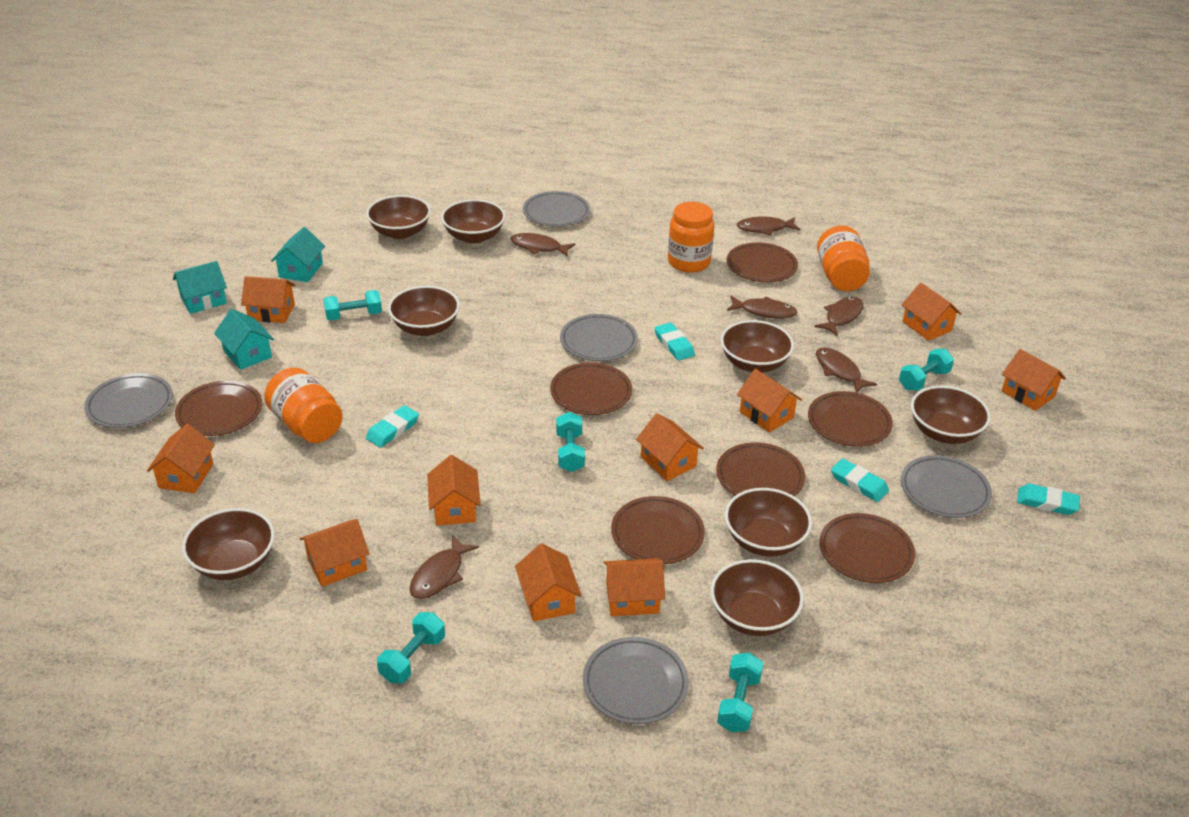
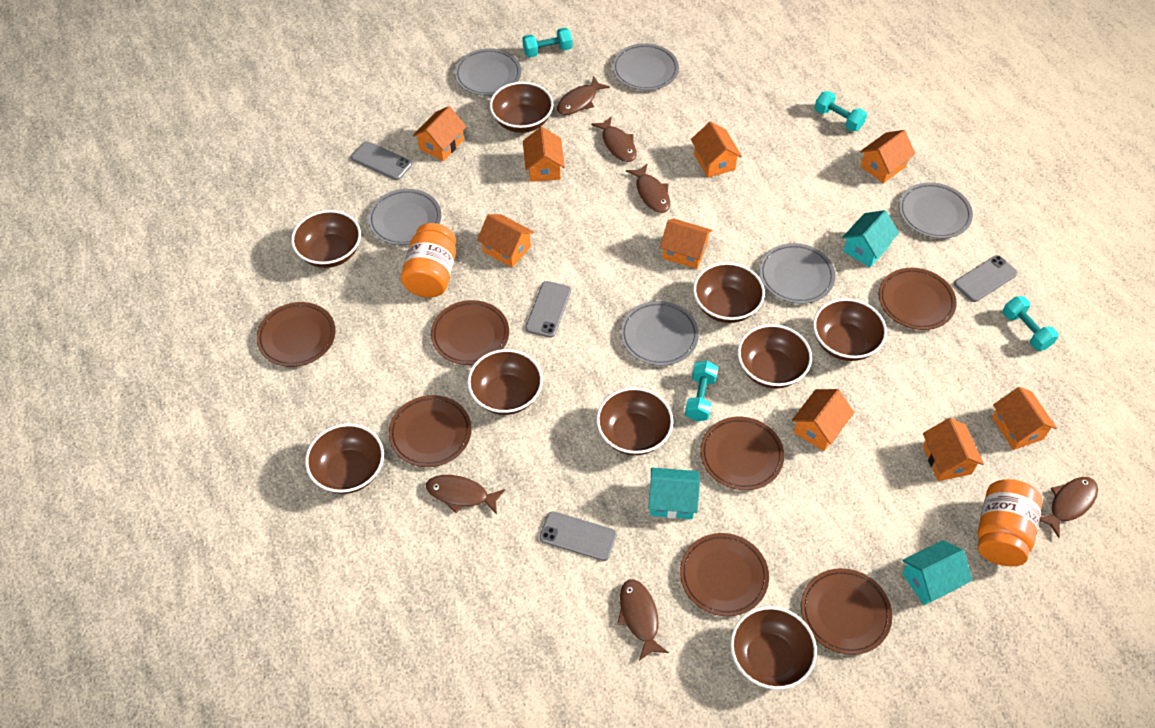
brown bowl: [182,508,275,580] [366,195,431,239] [388,286,460,336] [441,199,505,244] [711,559,804,636] [721,320,794,373] [725,488,812,557] [911,386,991,444] = 8 -> [291,210,361,268] [305,424,384,494] [468,349,543,415] [490,82,553,133] [597,387,673,455] [693,262,765,323] [730,606,817,690] [738,324,812,388] [813,298,887,361] = 9
grey phone: none = 0 -> [351,141,412,180] [525,281,571,338] [540,511,617,561] [954,255,1018,302] = 4
grey plate: [84,373,173,428] [523,191,590,227] [560,314,638,361] [583,637,689,724] [901,455,992,518] = 5 -> [368,189,441,246] [455,48,521,96] [612,43,679,91] [620,301,699,366] [759,243,835,304] [899,182,973,239] = 6
orange house: [147,424,215,493] [241,276,296,323] [300,519,370,587] [427,455,481,525] [515,543,581,622] [603,558,665,616] [636,413,704,481] [737,369,802,433] [902,283,961,341] [1001,349,1066,411] = 10 -> [413,106,466,161] [477,214,534,268] [523,127,565,182] [660,218,713,269] [691,121,742,178] [792,389,854,451] [860,130,915,183] [923,418,984,481] [992,387,1057,450] = 9
orange jar: [264,368,343,443] [668,202,714,273] [817,226,870,291] = 3 -> [401,223,456,298] [978,479,1043,566] = 2
turquoise dumbbell: [323,290,382,321] [377,612,445,684] [556,412,585,472] [717,653,763,732] [899,349,954,391] = 5 -> [522,28,572,57] [685,361,718,421] [814,91,867,132] [1003,296,1058,351] = 4
turquoise eraser: [366,405,419,447] [654,323,695,360] [831,459,889,502] [1017,484,1080,515] = 4 -> none = 0

